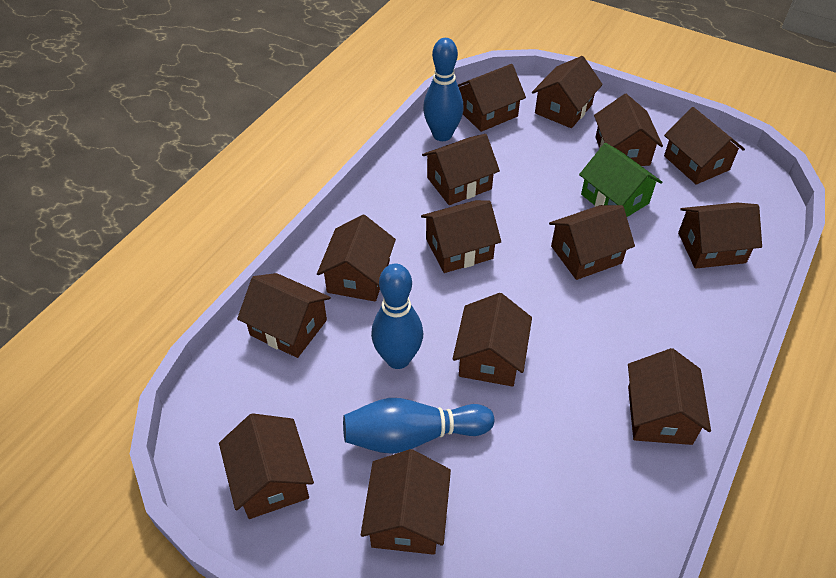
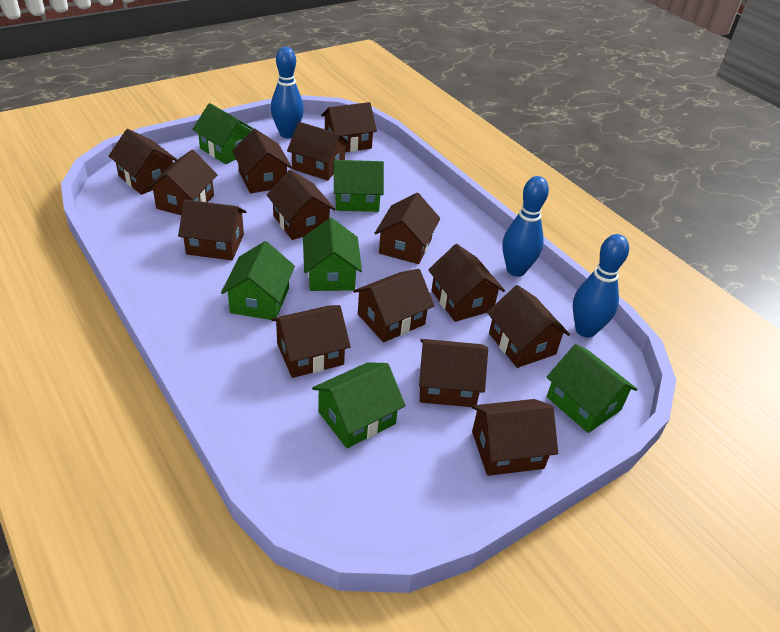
green house: [579,143,662,217] = 1 -> [192,103,254,164] [221,241,295,320] [303,218,362,291] [312,362,405,448] [333,160,384,212] [547,344,637,433] = 6

